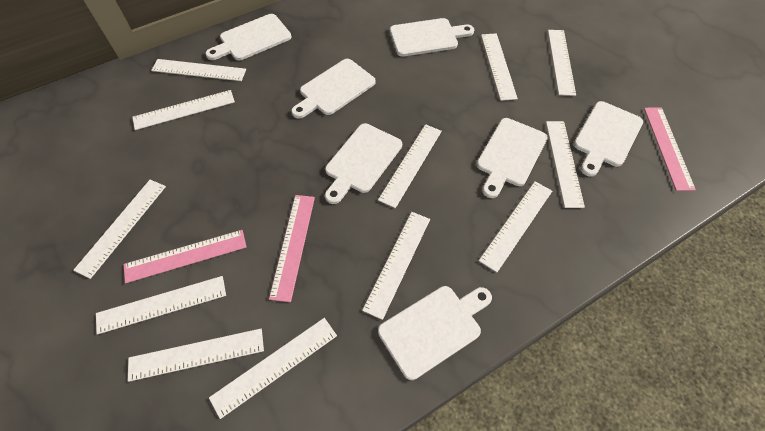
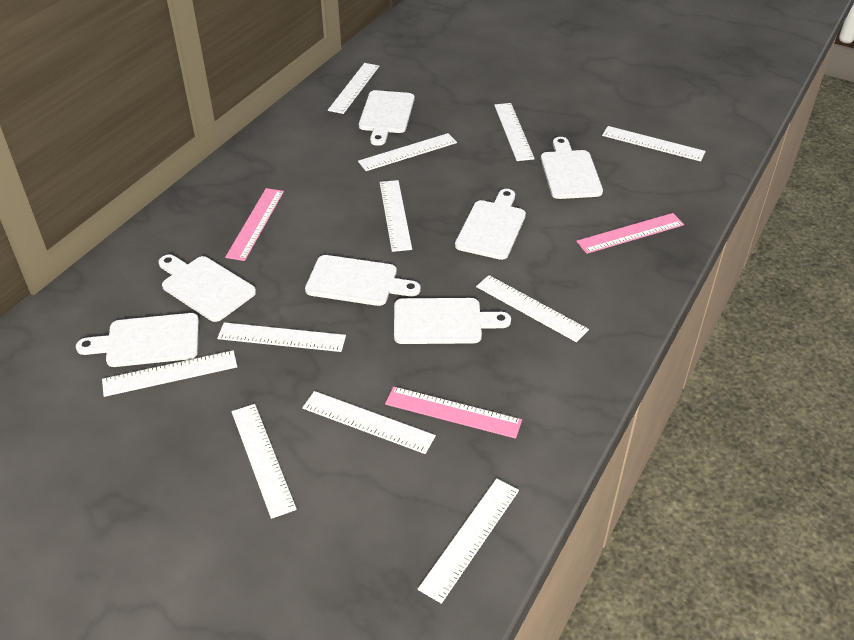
white ruler: [73,180,166,279] [96,276,226,335] [128,329,264,382] [132,90,235,130] [151,59,246,81] [209,318,337,419] [362,212,430,320] [378,124,442,208] [479,181,552,272] [481,33,518,101] [546,121,585,208] [548,30,576,96] = 12 -> [102,350,237,397] [217,322,346,352] [231,404,297,519] [302,391,436,454] [328,63,379,114] [358,133,457,171] [380,180,412,252] [418,478,519,604] [476,275,589,342] [494,103,535,161] [602,126,706,162] = 11

